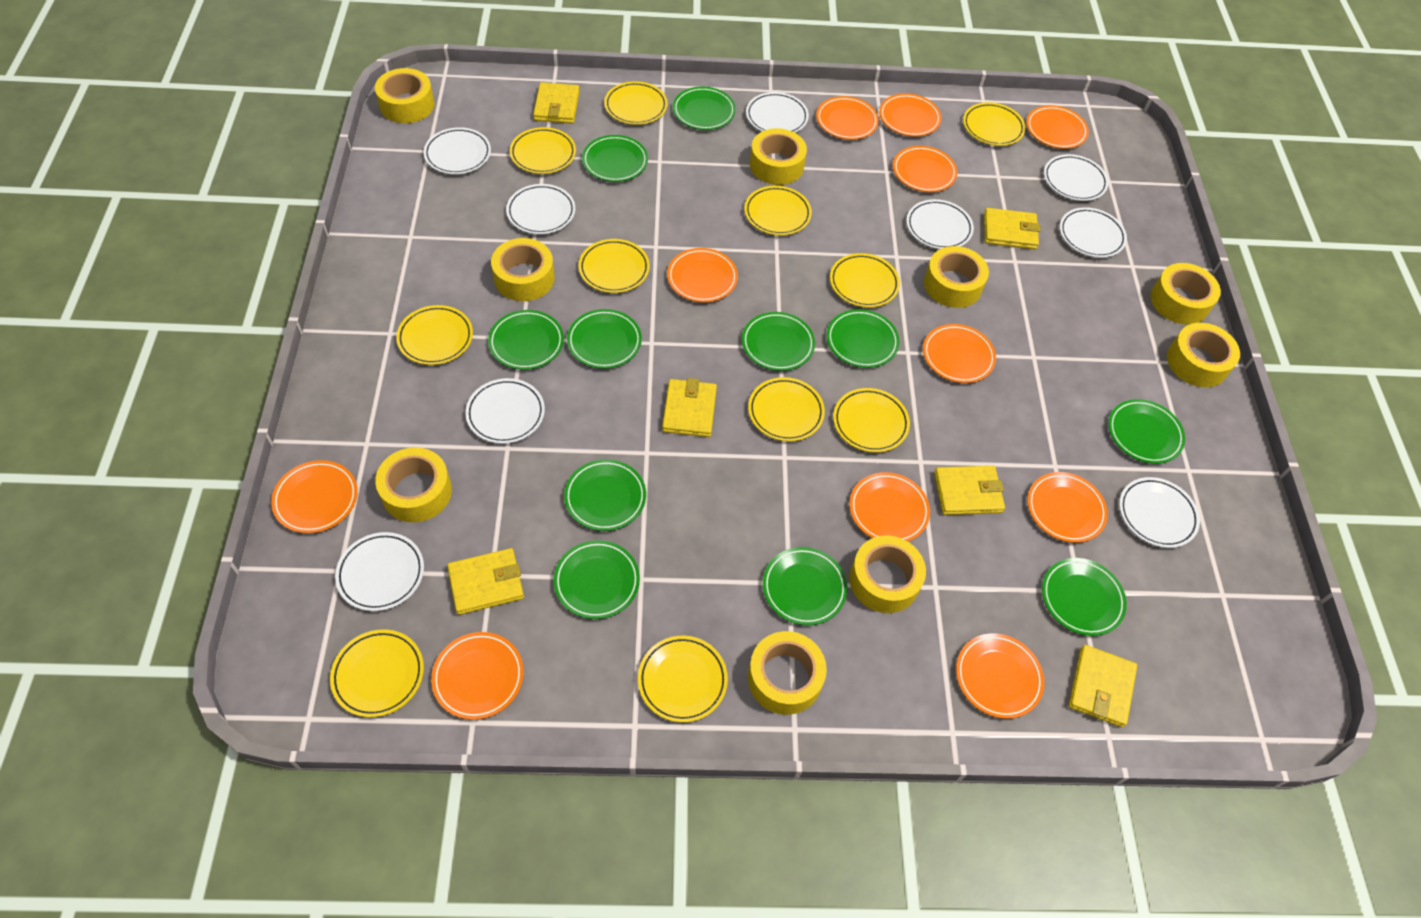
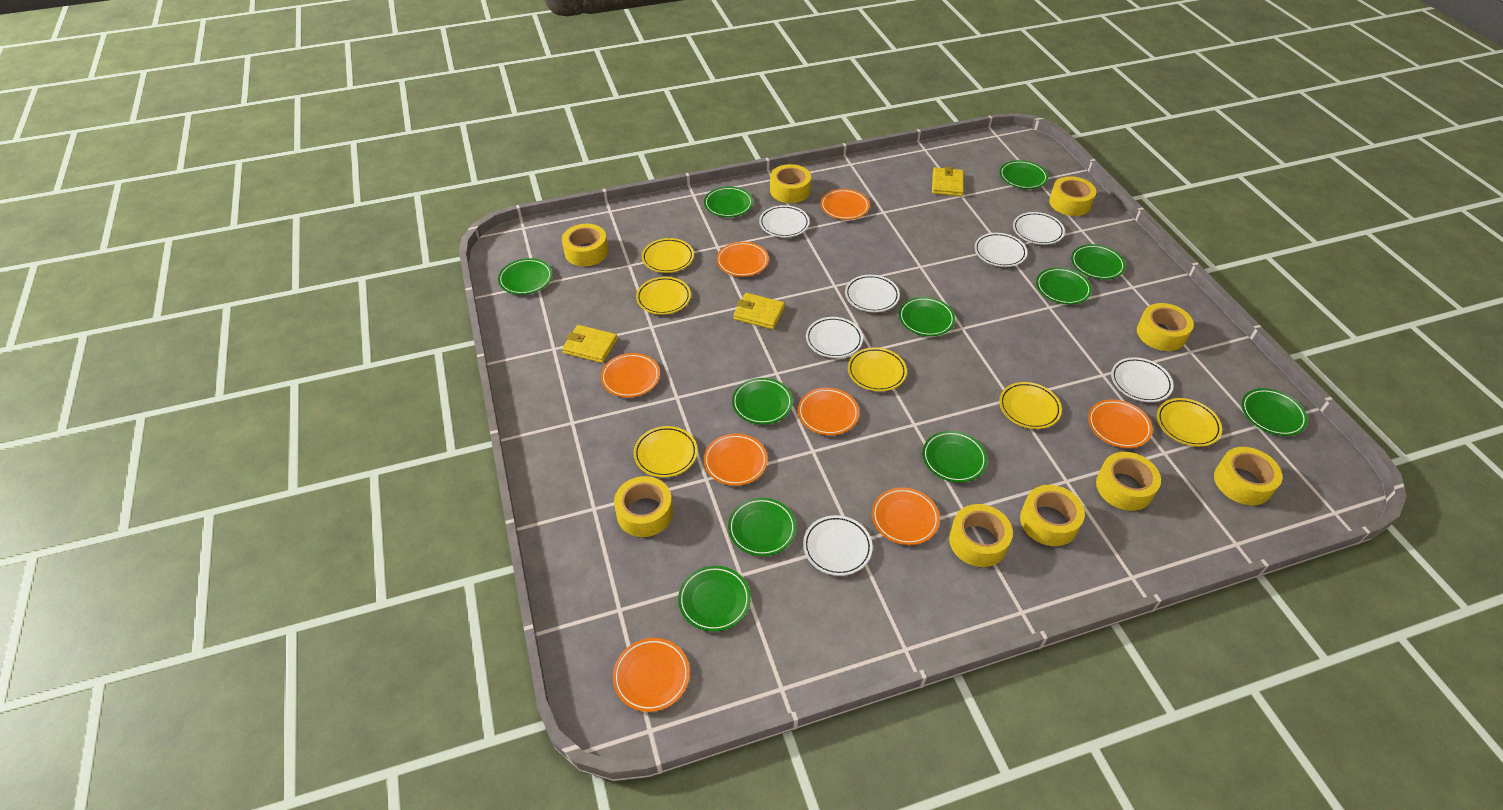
orange plate: [271,460,358,533] [431,632,524,720] [667,248,738,302] [816,96,879,140] [849,472,930,541] [879,93,941,137] [893,146,957,192] [923,324,996,383] [956,633,1044,719] [1026,105,1089,149] [1027,472,1108,543] = 11 -> [601,353,660,398] [613,638,690,712] [703,434,768,486] [716,242,769,277] [798,388,859,435] [820,189,870,220] [872,488,940,545] [1088,399,1153,448] = 8
white plate: [335,532,424,611] [424,127,491,175] [465,378,545,444] [506,184,575,234] [746,92,809,133] [906,199,974,249] [1044,154,1109,201] [1060,207,1127,258] [1119,477,1200,548] = 9 -> [759,205,810,237] [803,515,873,576] [806,317,863,358] [845,275,900,312] [974,233,1027,267] [1013,212,1065,245] [1111,357,1173,402] = 7
yellow plate: [330,629,424,717] [396,305,473,365] [510,127,576,174] [579,239,650,293] [604,81,668,125] [638,636,728,723] [744,186,812,236] [748,377,825,442] [830,253,900,308] [833,388,910,453] [963,102,1026,146] = 11 -> [633,426,697,477] [636,277,691,315] [642,238,694,273] [848,347,907,391] [999,382,1062,429] [1157,398,1222,447] = 6
yellow wallet: [447,548,524,615] [533,82,580,124] [662,378,717,437] [934,466,1005,515] [984,208,1040,249] [1069,645,1137,727] = 6 -> [562,325,618,363] [733,293,785,329] [932,167,964,196] = 3

